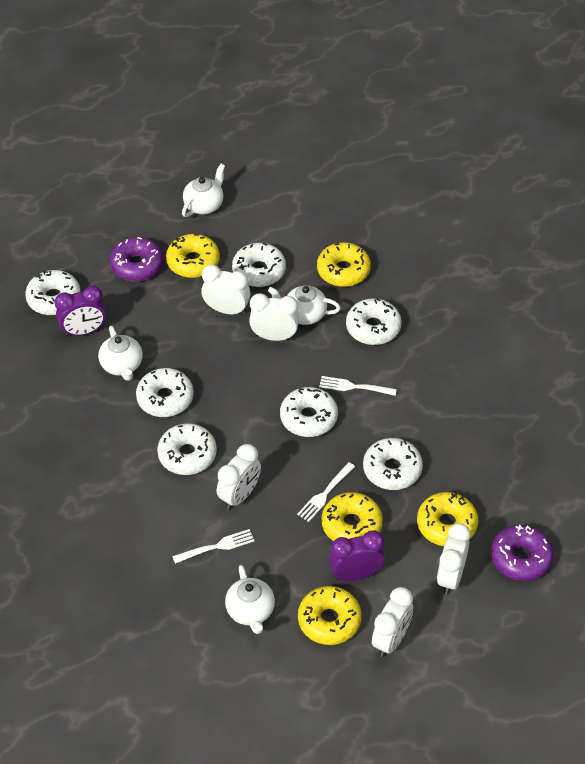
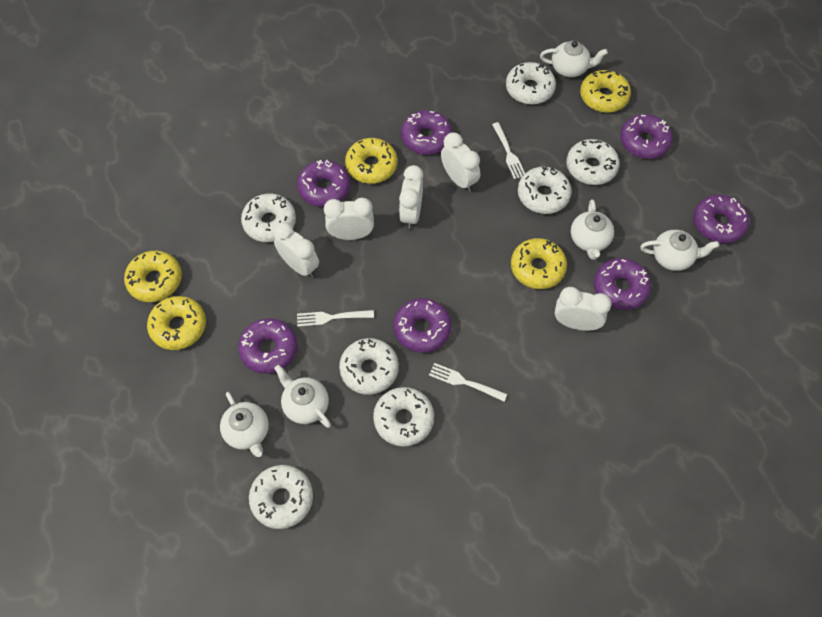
purple clock: [54,286,106,337] [329,531,385,581] = 2 -> none = 0
purple donut: [109,237,164,281] [491,525,554,581] = 2 -> [238,318,297,374] [297,160,350,207] [393,298,451,353] [401,110,452,155] [594,258,651,310] [620,114,673,159] [693,195,750,243] = 7
white teapot: [98,326,143,381] [182,164,225,217] [225,565,275,634] [268,285,341,325] = 4 -> [220,392,269,457] [274,365,331,428] [540,41,608,77] [571,199,614,260] [640,230,719,271] = 5

